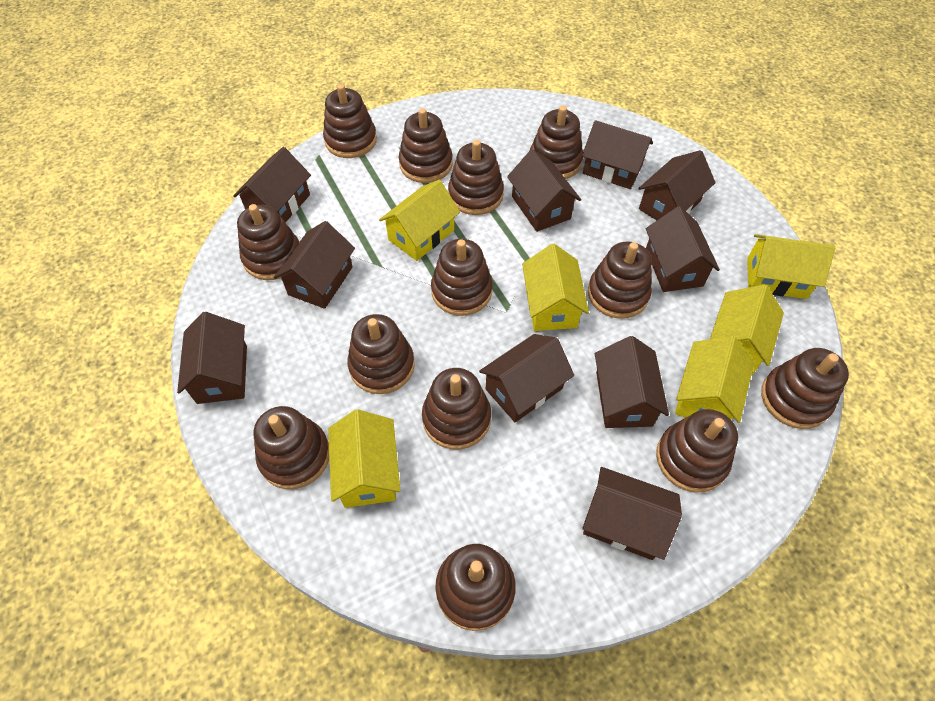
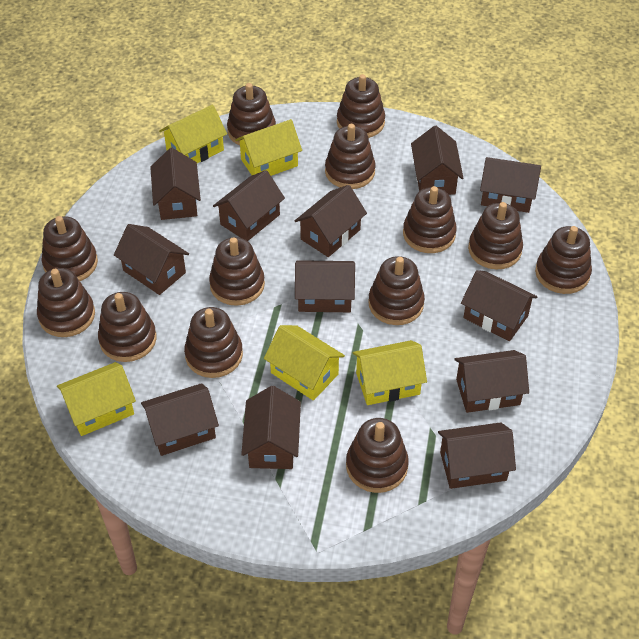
brown house: [177,312,247,404] [233,147,311,222] [274,221,355,309] [479,334,574,422] [507,149,581,232] [582,120,653,189] [582,467,682,560] [595,336,669,428] [638,150,716,220] [646,206,720,292] = 10 -> [114,224,189,295] [141,383,219,456] [150,148,201,220] [213,170,285,241] [241,386,301,469] [295,185,367,257] [295,260,355,312] [411,126,463,195] [438,422,516,489] [454,350,529,413] [461,270,537,341] [480,157,541,213] = 12
yellow house: [328,409,400,508] [379,180,460,261] [522,244,589,331] [675,336,754,423] [710,285,784,376] [747,234,835,299] = 6 -> [57,362,136,436] [159,105,227,163] [235,119,302,176] [264,325,345,401] [352,340,427,405] = 5

